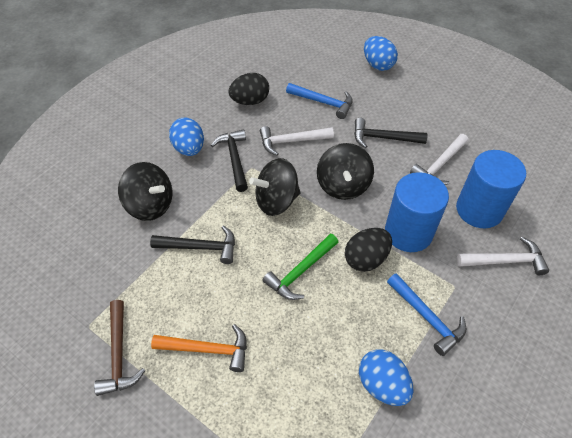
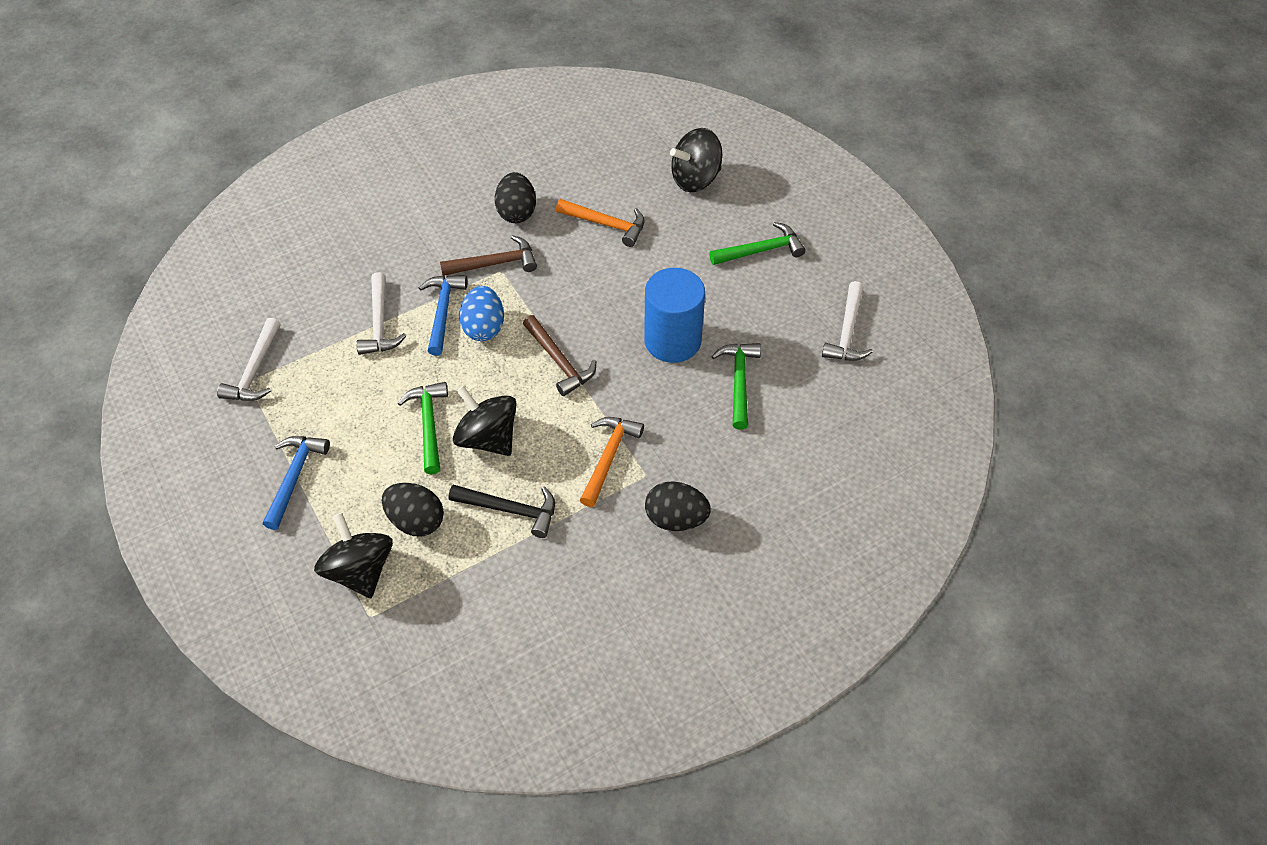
black egg: [228,73,269,105] [345,228,392,272] = 2 -> [382,483,444,536] [495,172,536,223] [645,481,711,531] = 3
black hammer: [150,225,235,264] [211,129,248,192] [354,118,428,148] = 3 -> [449,485,555,538] = 1
blue cylinder: [385,172,449,252] [456,150,526,228] = 2 -> [644,268,705,363] = 1
blue egg: [169,117,204,156] [359,350,413,406] [364,36,398,71] = 3 -> [459,286,504,341] = 1
brown hammer: [94,300,145,396] = 1 -> [440,235,537,276] [523,315,596,396] = 2
green hammer: [263,234,338,300] = 1 -> [397,382,448,475] [709,222,805,265] [711,343,761,430] = 3
orange hammer: [151,324,247,372] = 1 -> [556,199,644,247] [580,417,644,507] = 2

